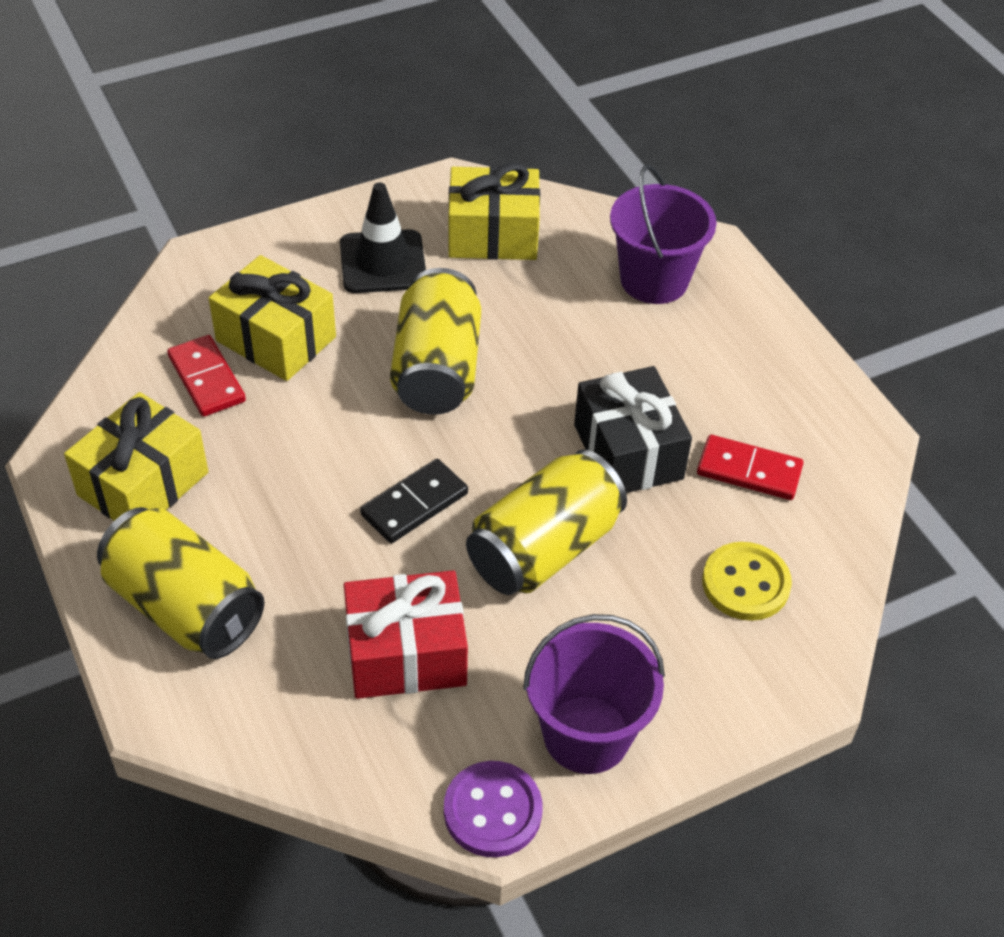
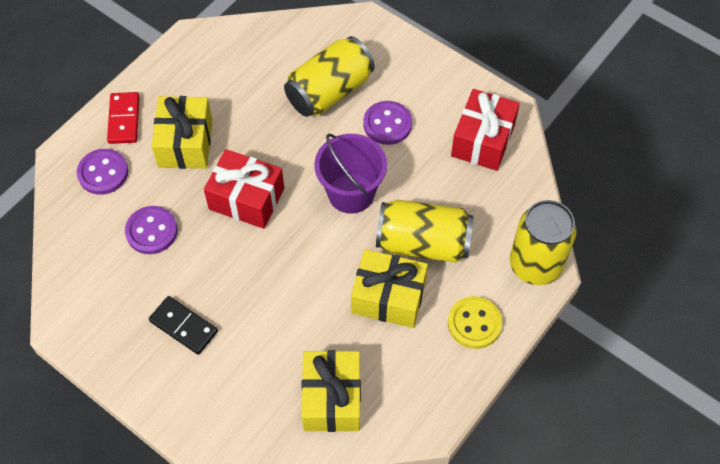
black gift: [574,366,692,493] = 1 -> none = 0
black traffic cone: [340,182,426,293] = 1 -> none = 0
purple bucket: [523,614,665,774] [610,165,716,304] = 2 -> [314,134,387,214] = 1
purple button: [444,761,542,857] = 1 -> [77,149,128,195] [125,206,178,254] [363,101,412,145] = 3
red domino: [167,335,246,417] [697,435,804,500] = 2 -> [107,92,140,144] = 1
red gift: [344,570,468,699] = 1 -> [204,149,284,229] [451,89,520,171] = 2

